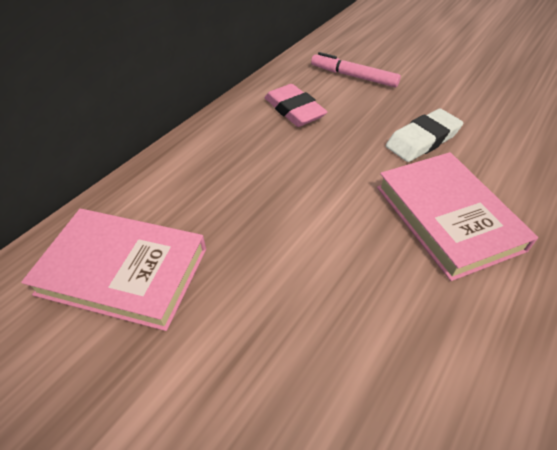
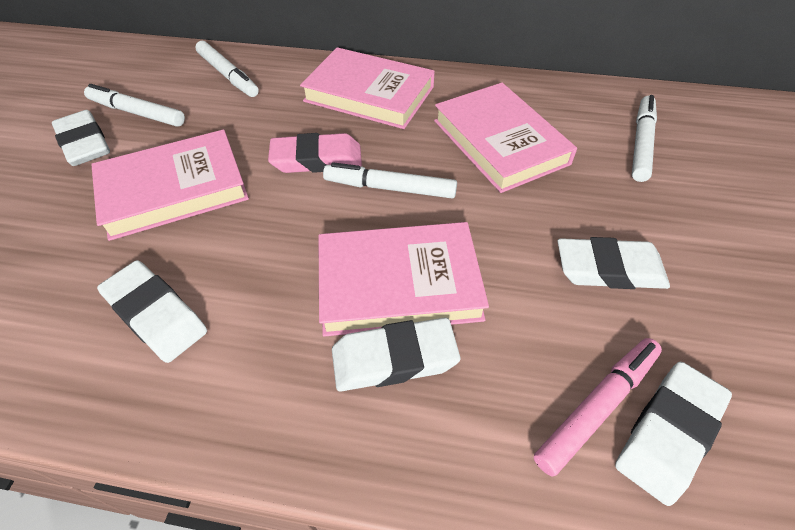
pink book: [21,209,206,331] [377,152,538,281] = 2 -> [91,129,249,241] [300,47,435,129] [318,222,489,337] [434,83,577,193] = 4
white eraser: [386,109,463,162] = 1 -> [52,110,110,166] [97,260,207,363] [332,318,461,391] [557,237,670,289] [615,362,732,506] = 5
white marker: none = 0 -> [84,84,185,127] [195,41,259,97] [323,162,457,199] [632,95,657,182] = 4

